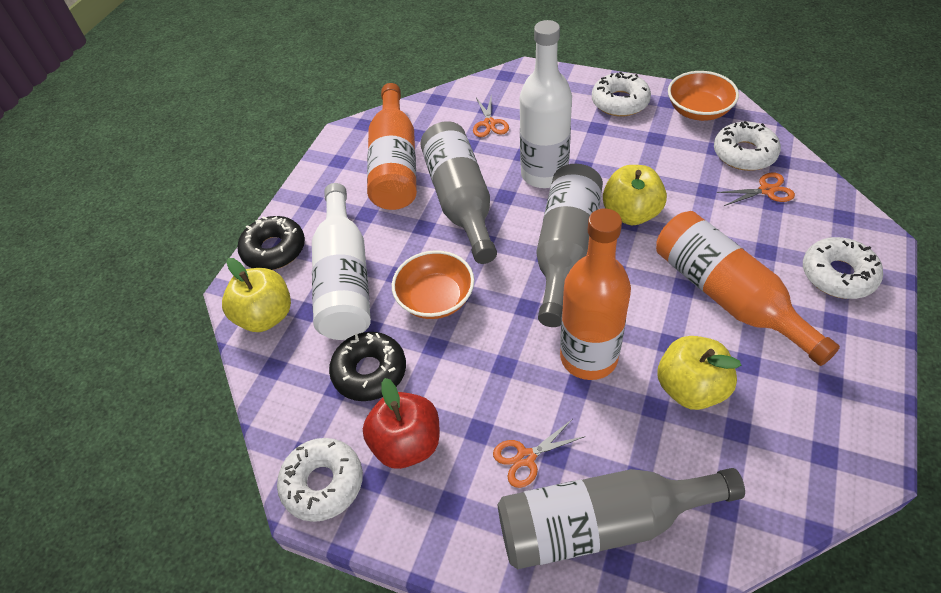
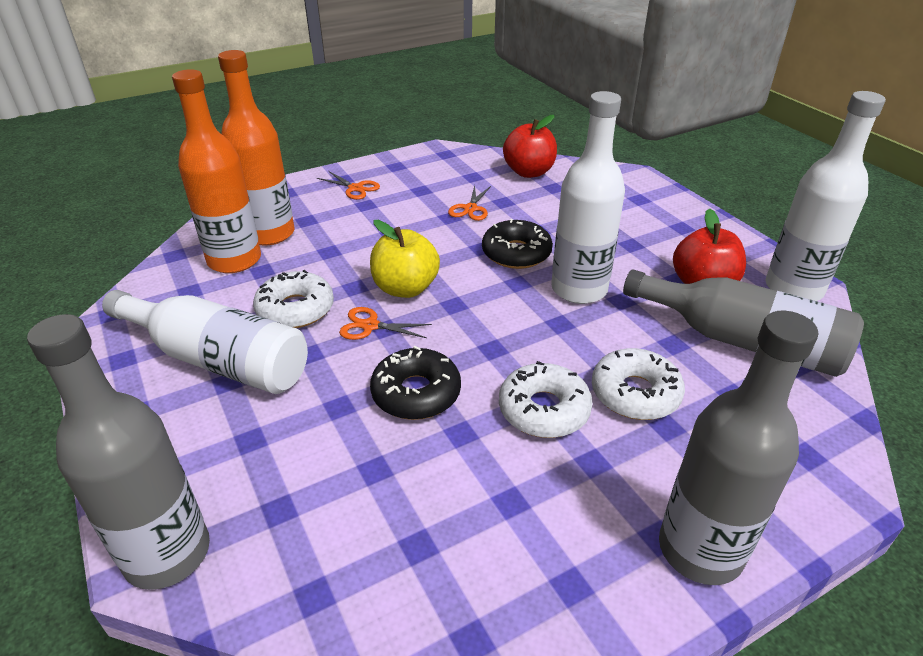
orange bottle: [367,83,417,210] [560,208,631,380] [656,211,840,366] = 3 -> [172,69,261,273] [218,50,295,245] = 2
orange bowl: [392,250,474,319] [668,71,739,121] = 2 -> none = 0
red apple: [363,378,439,469] = 1 -> [503,115,557,178] [673,208,746,284] = 2
white bottle: [312,183,371,340] [520,20,572,188] = 2 -> [102,290,308,394] [551,91,625,304] [766,91,886,301] = 3
white donut: [277,438,363,522] [592,72,651,117] [714,121,781,171] [803,237,883,299] = 4 -> [253,270,334,328] [499,361,593,438] [592,348,685,420] = 3
yellow apple: [222,258,291,332] [603,165,667,225] [658,336,741,410] = 3 -> [370,220,440,298] = 1

